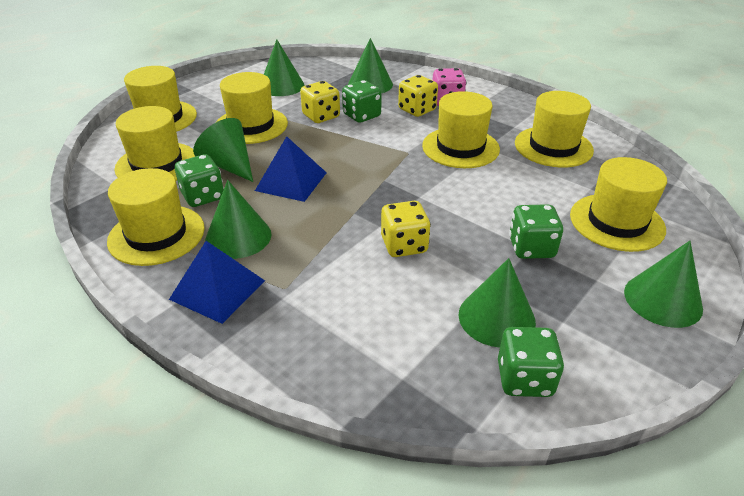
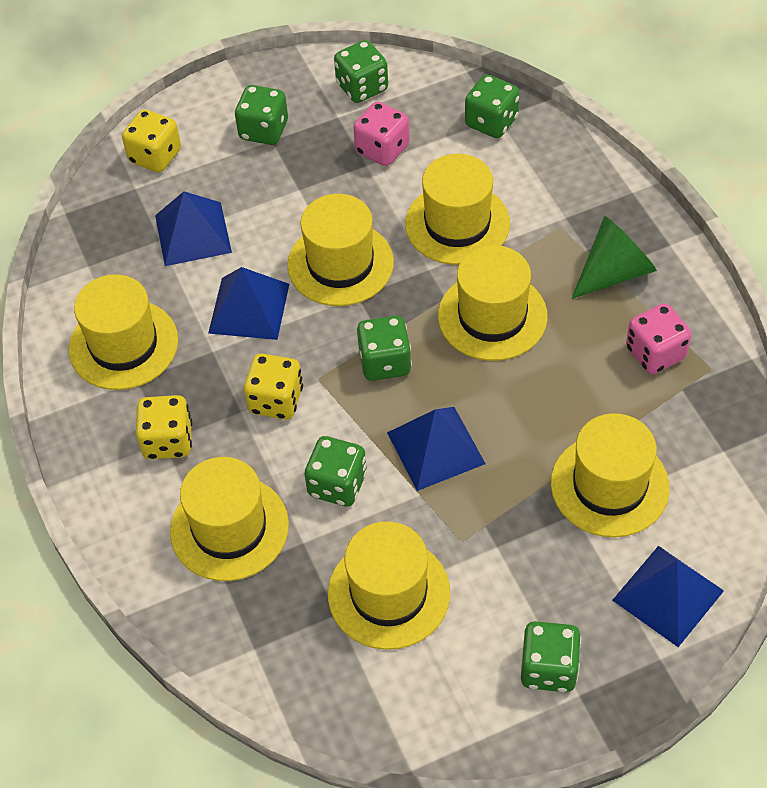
blue pyramid: [169,241,265,324] [255,136,327,202] = 2 -> [155,191,232,266] [208,267,289,340] [387,407,486,491] [612,546,724,647] = 4
green cone: [193,118,253,182] [205,180,272,259] [264,39,304,96] [348,38,393,93] [459,258,536,347] [624,241,703,328] = 6 -> [572,216,657,299] = 1
green dice: [175,154,224,207] [342,80,382,123] [498,327,564,397] [509,204,563,259] = 4 -> [235,85,288,145] [304,436,367,507] [334,40,388,103] [357,316,412,381] [465,75,520,138] [521,621,581,692] = 6
pink dice: [433,68,466,106] = 1 -> [353,101,410,166] [626,303,691,374] = 2

